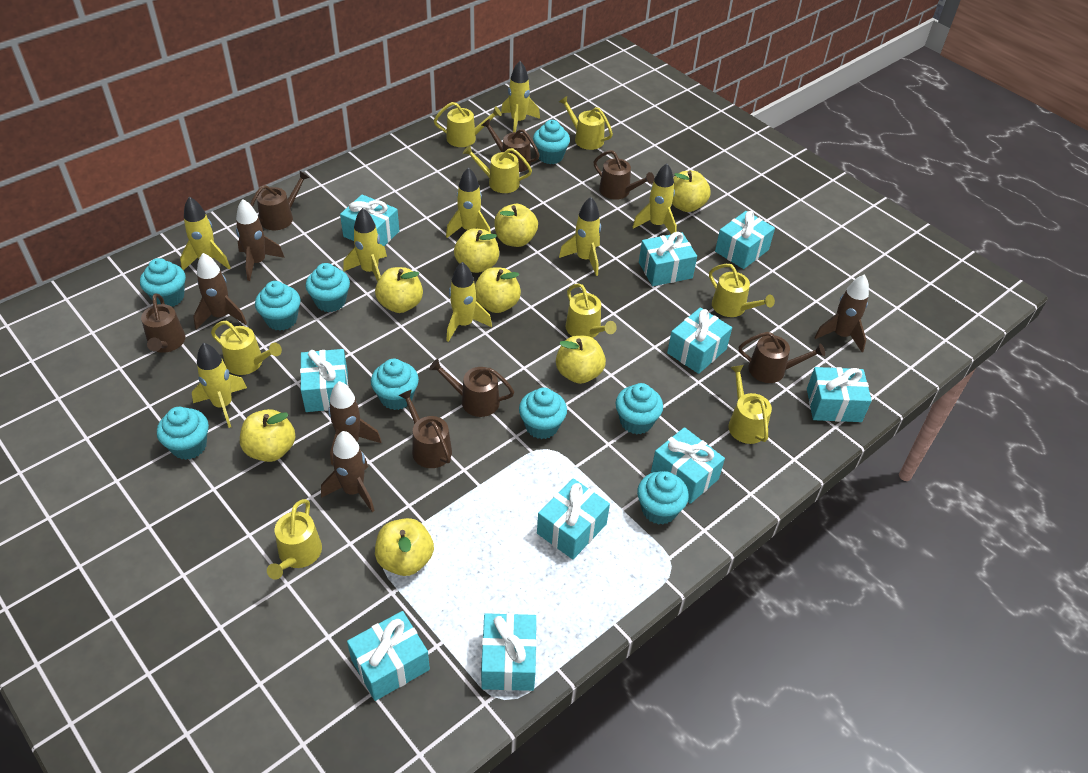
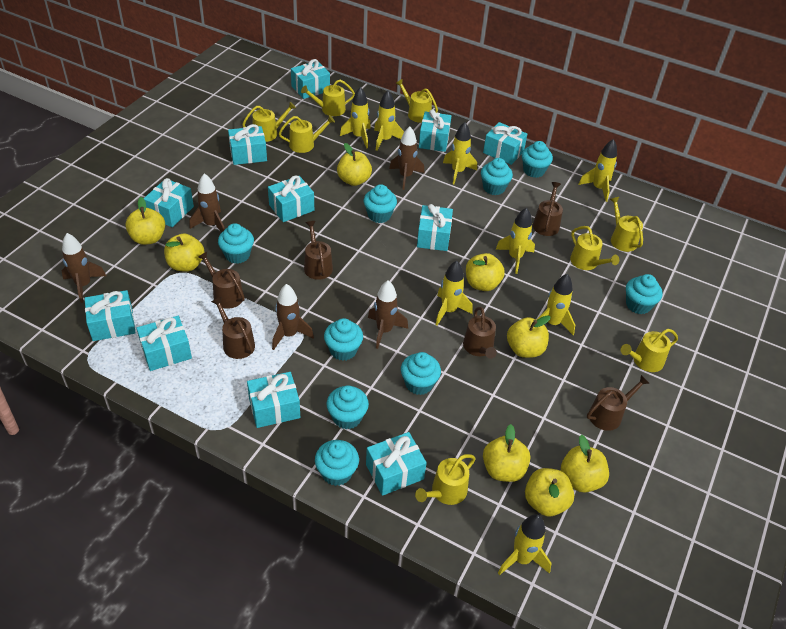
brown watering can: [141,294,186,353] [250,171,310,230] [399,389,452,468] [429,359,514,417] [482,118,540,172] [593,150,655,200] [739,332,825,383] = 7 -> [198,252,245,309] [211,297,255,359] [304,221,333,280] [463,307,497,359] [533,182,563,236] [587,375,650,431] = 6
turquoise gift: [300,349,349,412] [340,195,399,246] [347,611,430,701] [481,613,537,691] [537,478,610,559] [639,232,697,286] [651,427,725,504] [667,307,732,374] [715,211,775,269] [807,367,872,422] = 10 -> [85,290,136,341] [136,316,192,371] [144,178,194,227] [228,124,267,165] [247,372,300,428] [268,175,314,222] [291,59,330,99] [366,432,427,496] [417,204,453,251] [419,110,451,152] [483,122,527,165] = 11

